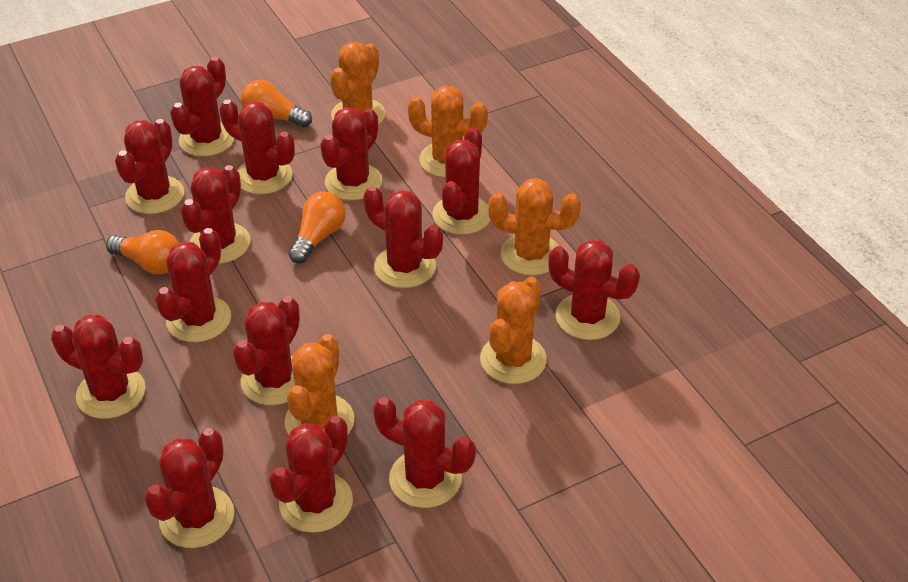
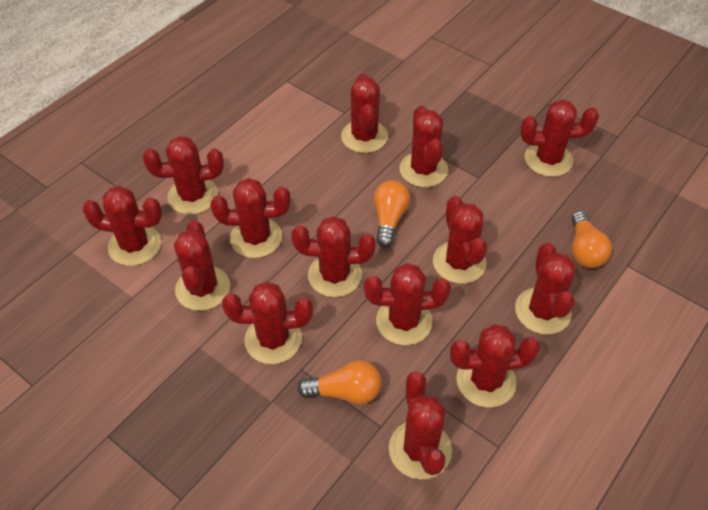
orange cactus: [285,334,355,435] [330,42,385,125] [407,86,488,178] [480,277,547,384] [488,178,581,276] = 5 -> none = 0

